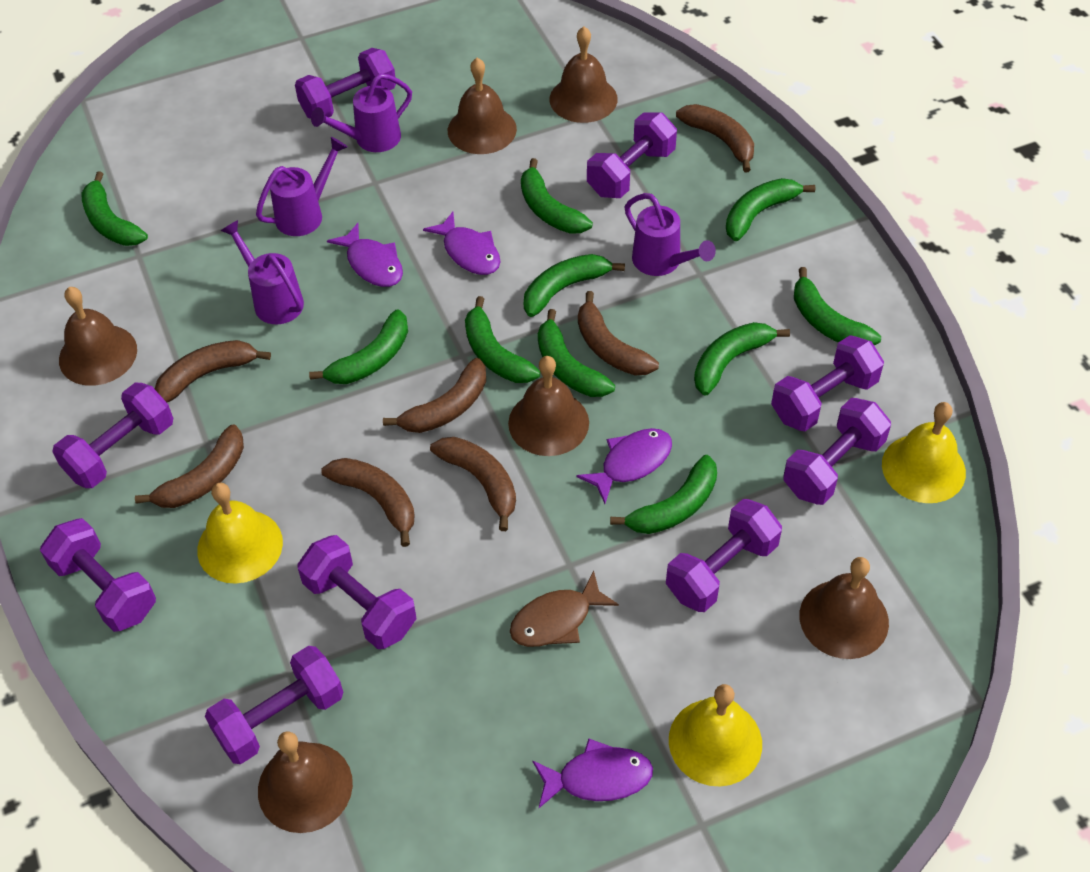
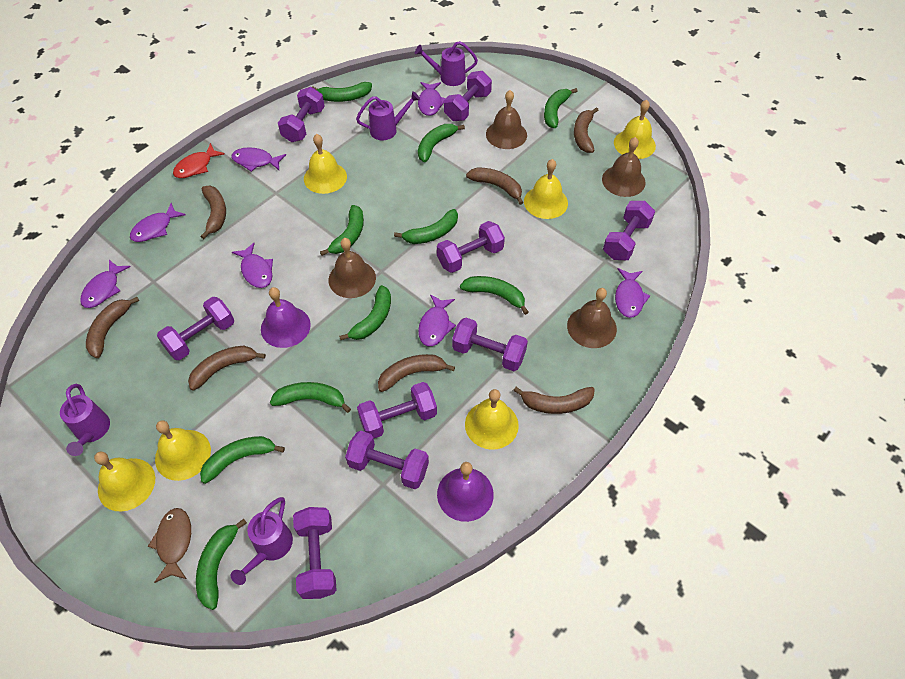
brown bell: [59,287,137,386] [258,731,353,833] [448,58,517,154] [508,356,589,456] [550,27,618,123] [799,557,889,659] = 6 -> [329,238,376,298] [486,90,527,149] [567,288,617,348] [602,137,646,197] = 4
purple bell: none = 0 -> [261,287,311,348] [437,462,494,522] = 2
purple fish: [327,223,403,287] [423,212,501,275] [532,738,653,808] [576,428,672,504] = 4 -> [80,260,130,308] [130,203,186,242] [231,147,286,172] [232,243,273,288] [418,82,445,116] [418,294,456,346] [615,268,650,318] = 7
red fish: none = 0 -> [173,143,225,178] = 1
yellow bell: [197,482,283,583] [669,684,762,787] [882,402,966,503] = 3 -> [94,451,155,511] [155,420,211,481] [304,134,347,194] [465,389,519,450] [524,159,568,219] [614,100,656,159] = 6

